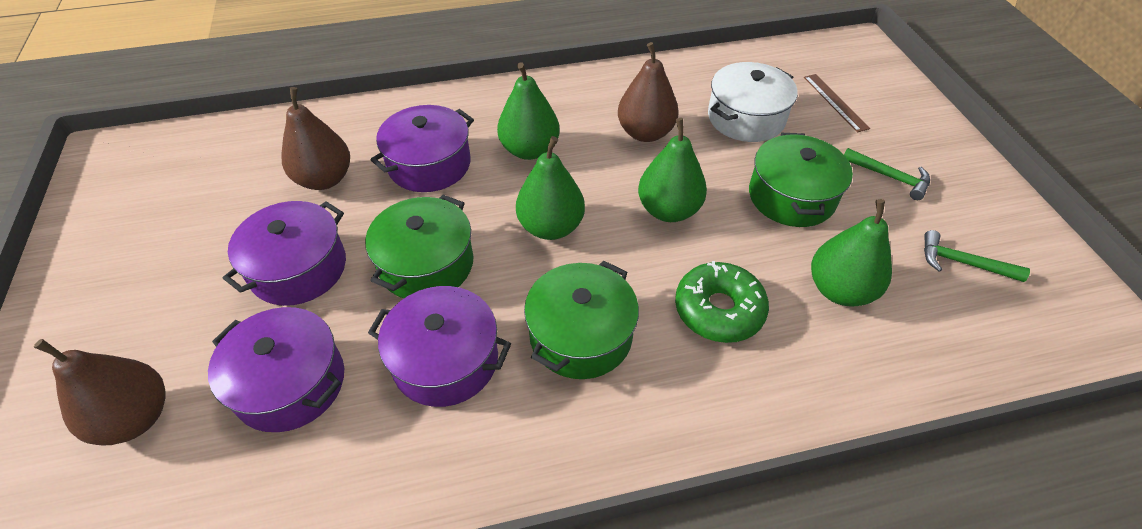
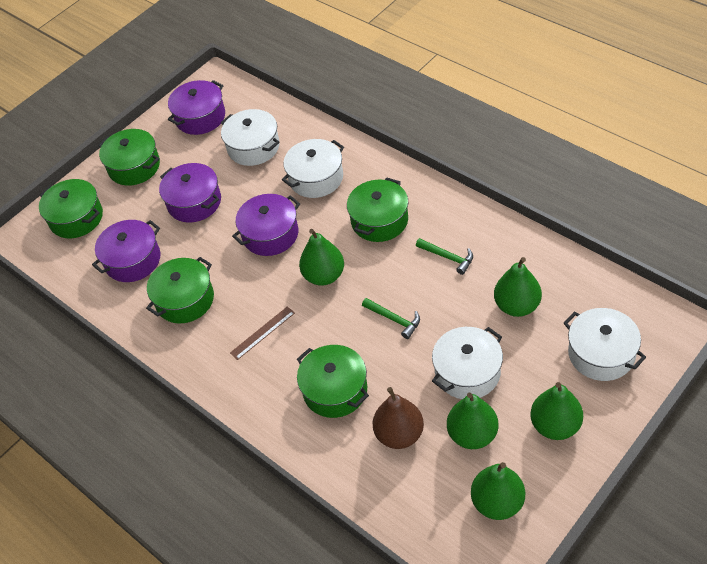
brown pear: [34,339,166,446] [281,87,350,190] [618,42,679,142] = 3 -> [372,387,424,449] = 1
green donut: [675,261,769,343] = 1 -> none = 0
green pear: [497,62,560,160] [516,136,585,240] [638,118,707,222] [811,199,892,307] = 4 -> [299,229,344,286] [447,393,498,449] [471,462,525,520] [494,257,542,317] [530,382,583,440] = 5
green pot: [365,195,474,298] [524,260,639,379] [749,133,853,227] = 3 -> [39,179,103,238] [98,129,160,186] [146,257,214,324] [297,345,369,418] [347,178,408,242] = 5
white pot: [708,62,798,142] = 1 -> [221,109,280,166] [282,139,344,198] [432,327,503,399] [564,308,646,381] = 4

